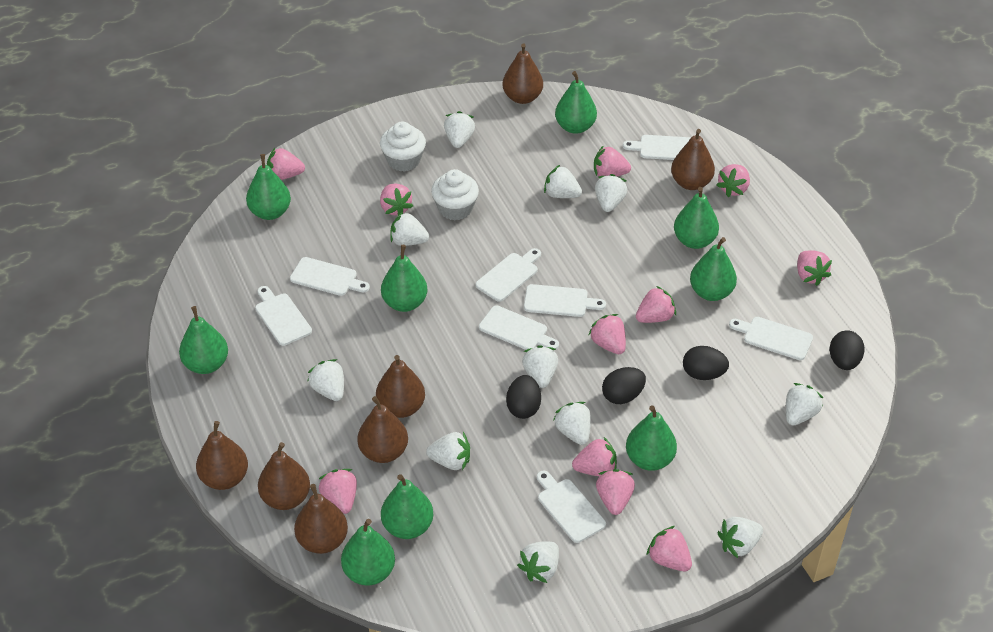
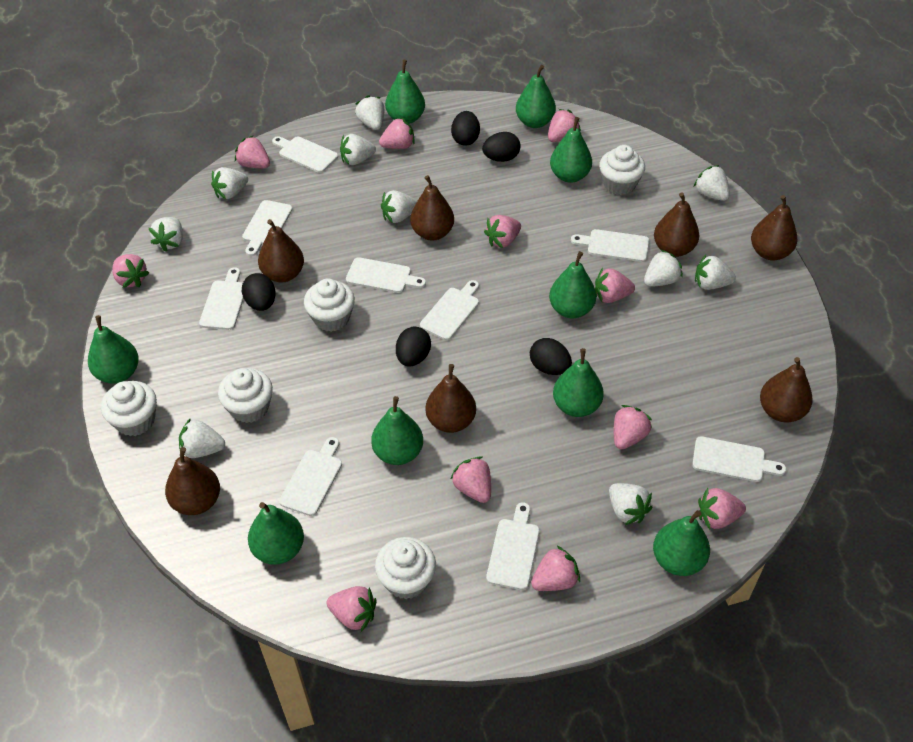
black egg: [506,375,541,419] [602,367,646,404] [683,346,729,380] [830,331,864,370] = 4 -> [242,273,276,311] [396,327,431,366] [451,111,480,146] [482,132,521,162] [530,338,572,375] = 5
white cupcake: [380,121,426,172] [431,169,479,220] = 2 -> [101,381,157,436] [218,368,273,423] [304,279,355,332] [375,537,436,599] [599,145,645,195] = 5
white cutting board: [255,286,312,346] [290,257,370,296] [475,248,541,302] [479,306,559,350] [524,284,606,317] [537,471,606,543] [623,135,691,160] [729,317,813,360] = 8 -> [199,267,244,330] [242,200,293,256] [272,136,338,173] [279,437,342,516] [346,257,426,293] [420,280,479,340] [486,502,540,590] [571,229,649,262] [692,436,786,482] = 9
white strawberry: [308,359,344,401] [390,212,429,246] [426,432,470,470] [444,111,475,148] [517,541,559,583] [522,345,558,388] [544,165,582,198] [553,402,591,445] [595,174,627,212] [717,517,763,558] [786,383,823,426] = 11 -> [149,217,183,252] [179,418,225,458] [211,167,248,199] [340,134,376,165] [355,95,385,130] [381,190,417,223] [609,483,652,525] [644,250,683,287] [694,165,730,201] [695,255,736,290] = 10

